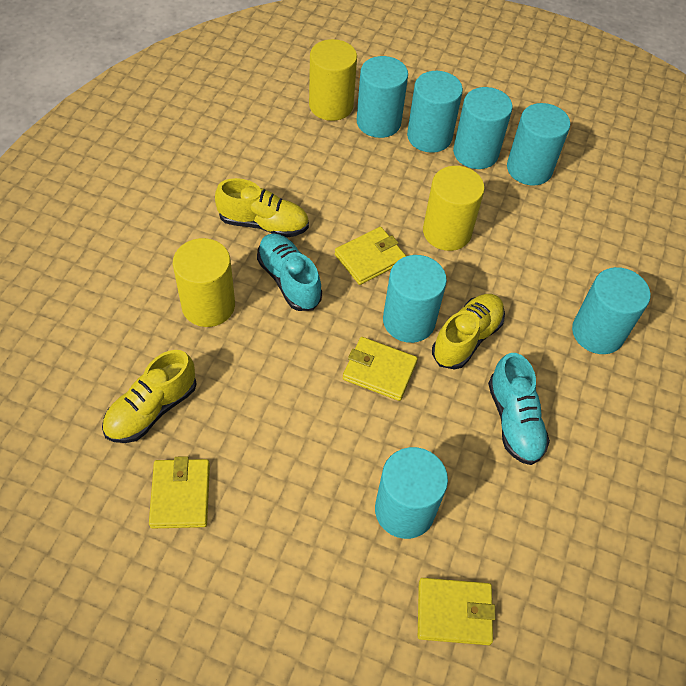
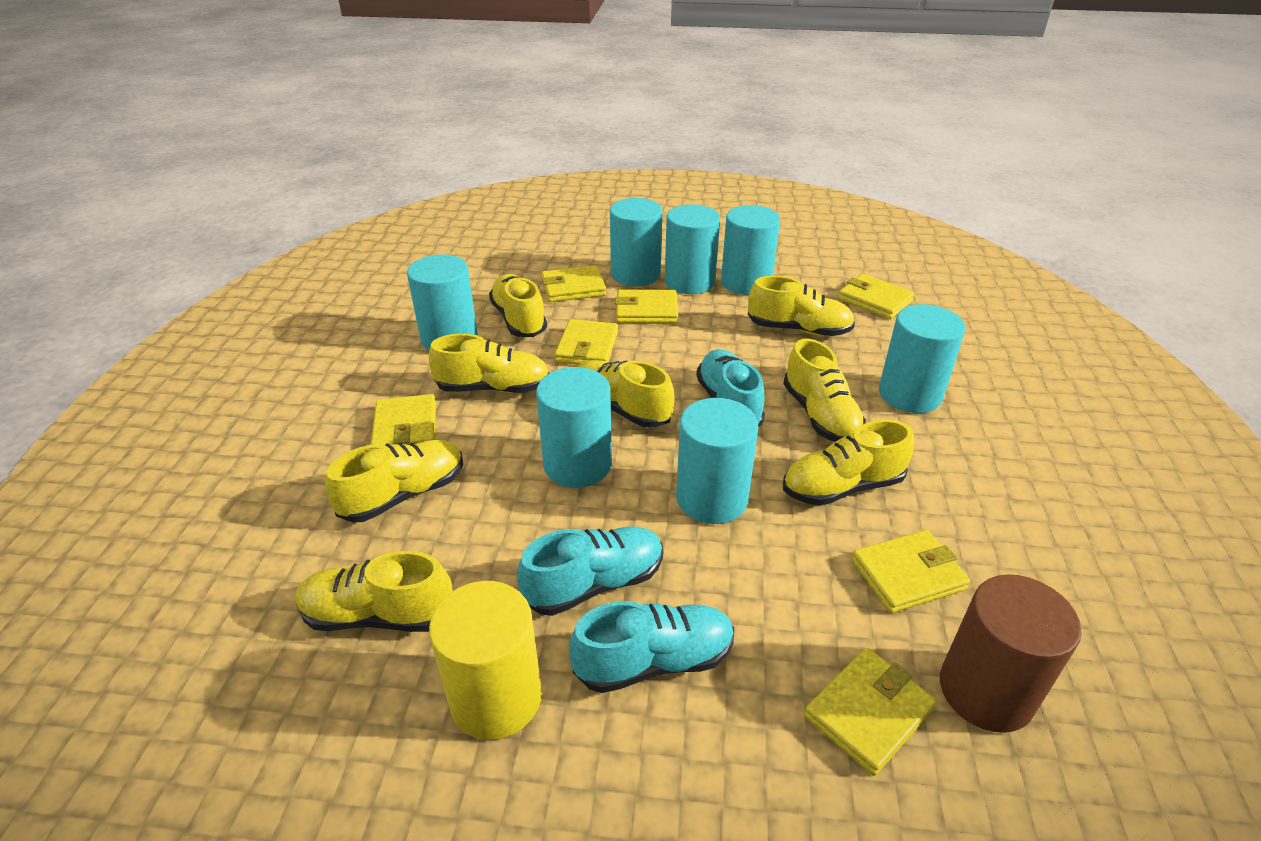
brown cylinder: none = 0 -> [940,574,1082,733] = 1
turquoise shoe: [257,233,322,311] [488,353,550,465] = 2 -> [517,526,663,616] [569,601,734,693] [696,349,765,427] = 3
yellow cylinder: [173,238,235,327] [309,39,357,121] [423,166,485,251] = 3 -> [429,581,542,740] = 1
yellow shoe: [102,350,197,443] [215,178,309,238] [432,294,505,370] = 3 -> [295,551,453,632] [325,440,463,523] [429,333,549,393] [489,274,547,337] [578,360,674,428] [748,276,855,336] [783,339,866,442] [783,420,914,506] = 8
yellow wallet: [149,456,210,528] [335,227,406,285] [343,337,418,401] [418,578,496,645] = 4 -> [371,394,436,445] [541,265,606,302] [555,319,618,365] [615,289,678,323] [804,648,937,776] [838,274,915,319] [851,530,970,613] = 7

